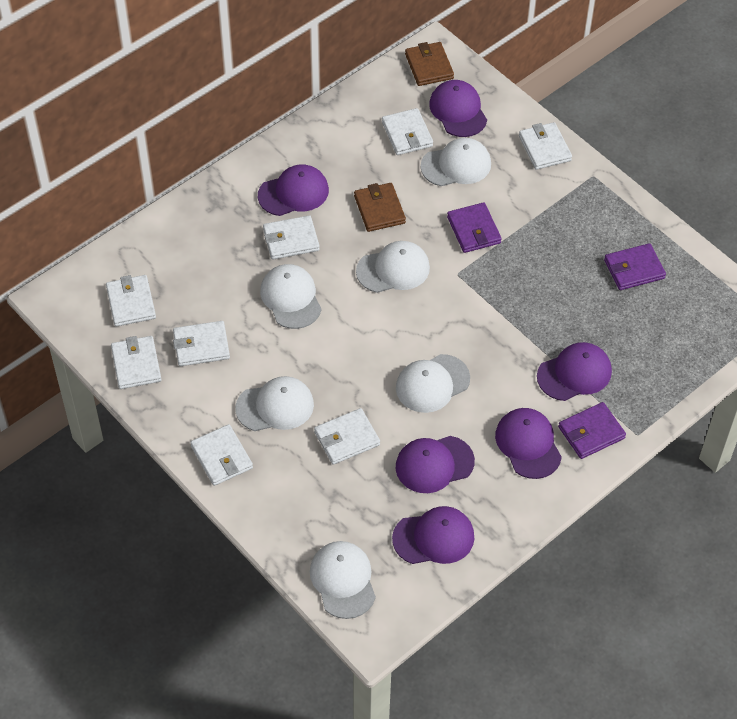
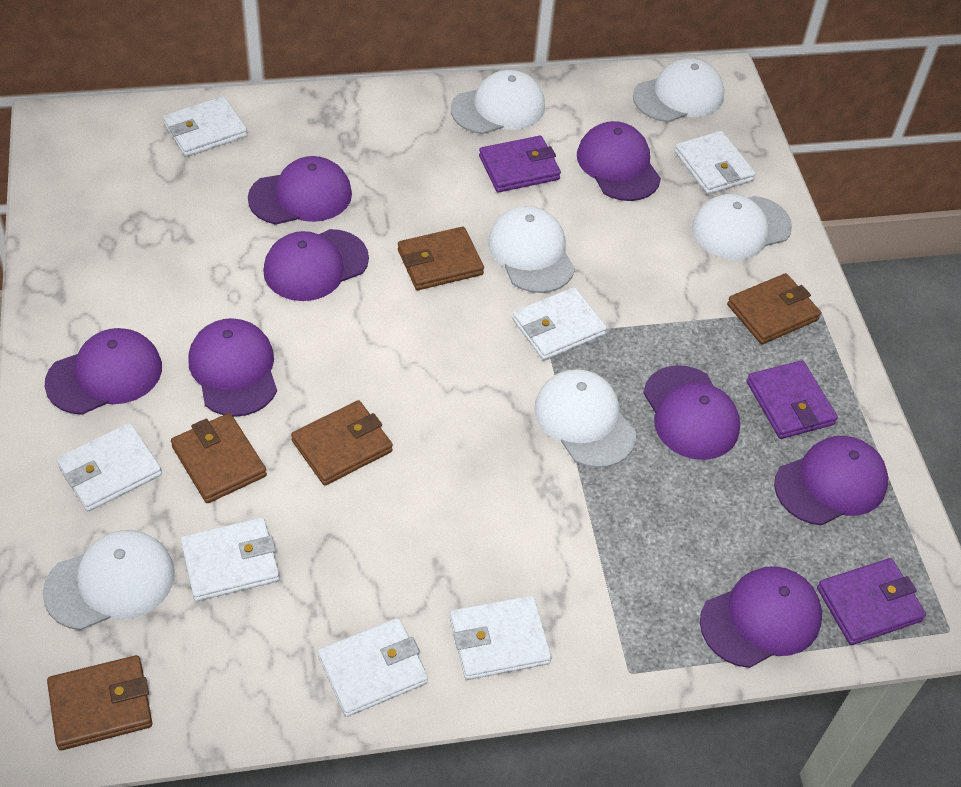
brown wallet: [354,183,406,232] [405,42,454,86] = 2 -> [47,655,152,750] [171,413,267,503] [291,400,393,486] [398,227,484,290] [727,273,821,344] = 5
purple cap: [258,164,329,216] [392,506,474,564] [396,436,475,493] [429,80,487,137] [495,408,562,479] [537,342,612,401] = 6 -> [45,328,162,415] [188,318,277,417] [248,156,352,225] [263,229,369,301] [577,121,661,201] [643,365,740,460] [700,566,822,668] [774,436,888,526] = 8
white wallet: [106,275,156,327] [111,336,162,389] [173,321,230,366] [190,424,253,486] [263,215,320,260] [314,408,380,465] [382,108,433,155] [519,122,572,170] = 8 -> [57,423,162,512] [163,96,247,157] [181,518,280,601] [318,618,428,717] [450,596,552,680] [513,287,607,360] [675,131,756,195] = 7

